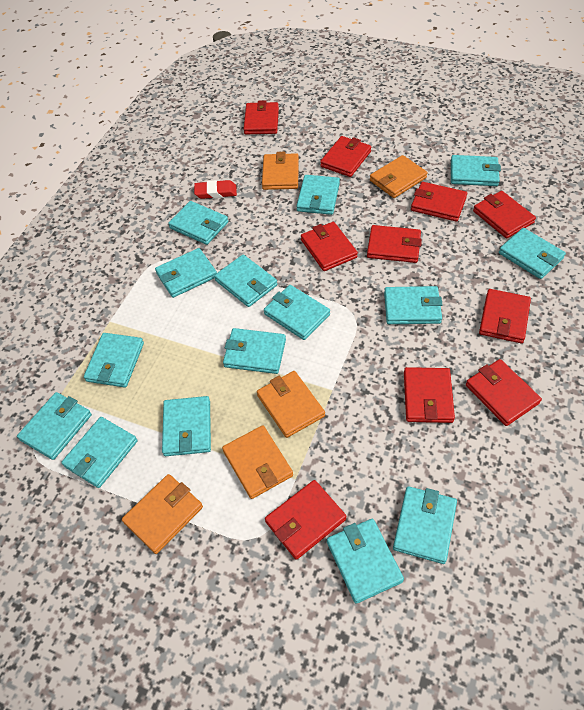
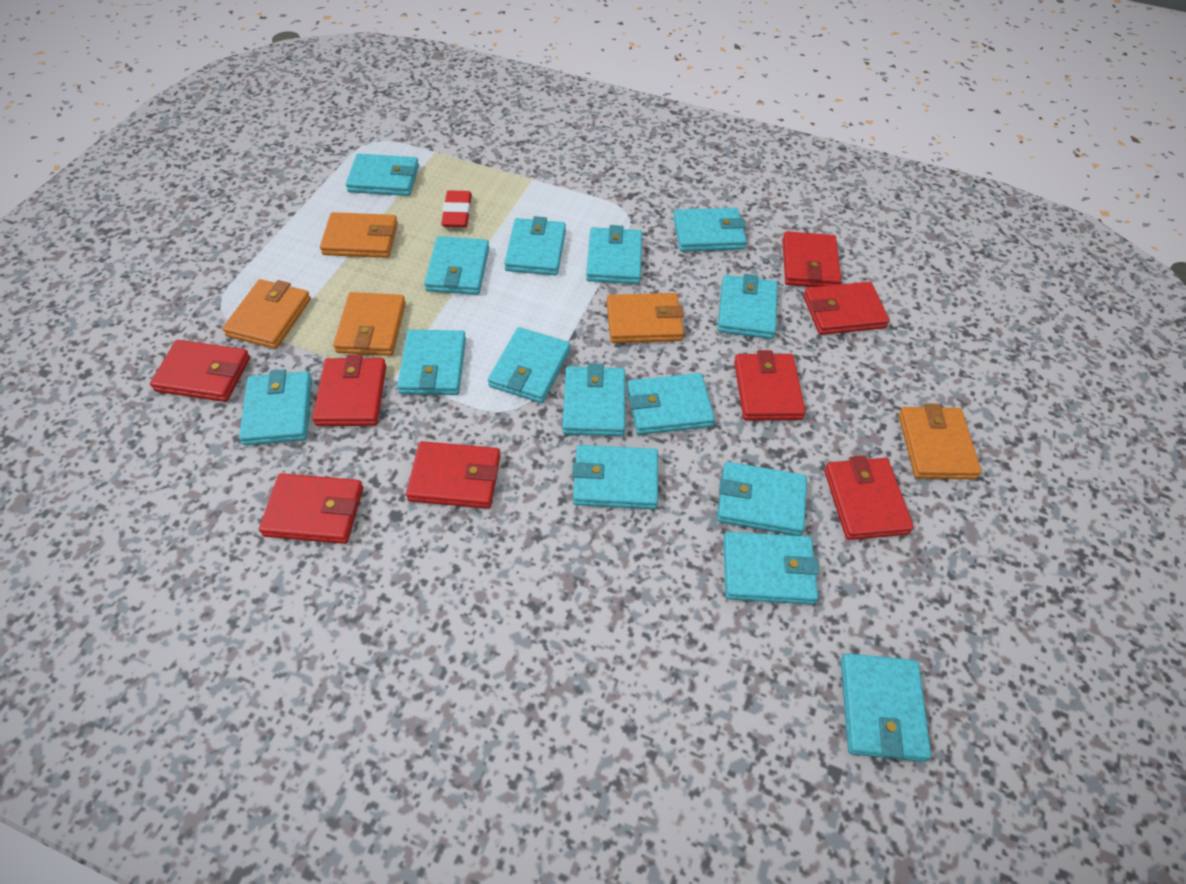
red wallet: [244,100,279,134] [265,480,347,560] [301,222,358,271] [320,136,371,177] [367,225,422,263] [404,367,455,423] [411,182,467,222] [466,359,542,426] [473,191,536,238] [479,289,531,343] = 10 -> [150,340,250,402] [259,473,363,544] [313,354,386,426] [406,441,500,509] [734,350,806,421] [782,231,841,287] [803,282,890,335] [824,456,914,540] = 8

